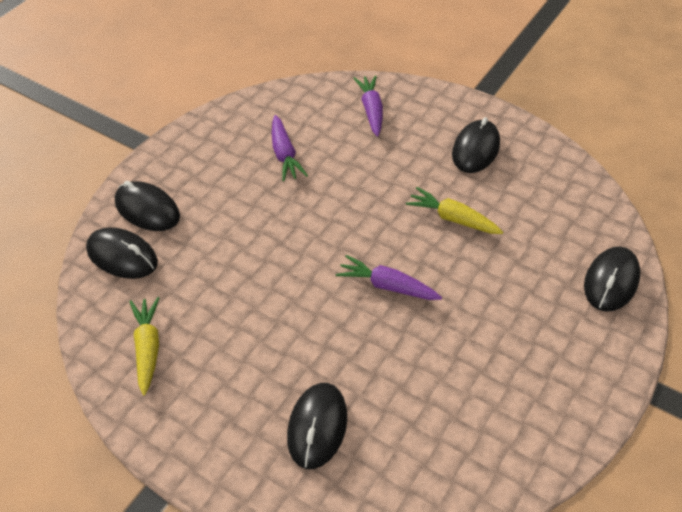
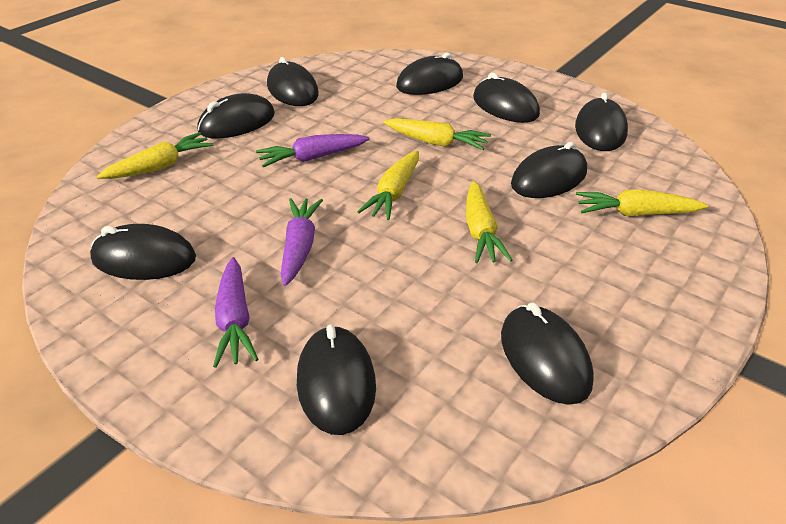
black mouse: [86,227,158,279] [115,181,180,231] [287,383,347,469] [452,117,500,173] [584,247,640,312] = 5 -> [90,224,196,280] [197,93,275,138] [267,57,319,106] [297,324,376,435] [396,53,463,95] [473,73,540,123] [501,303,594,405] [511,142,587,198] [575,92,628,151] = 9
yellow carrot: [130,297,159,395] [406,187,503,234] = 2 -> [97,132,214,179] [357,151,419,220] [383,118,491,150] [466,181,512,263] [576,190,708,216] = 5

